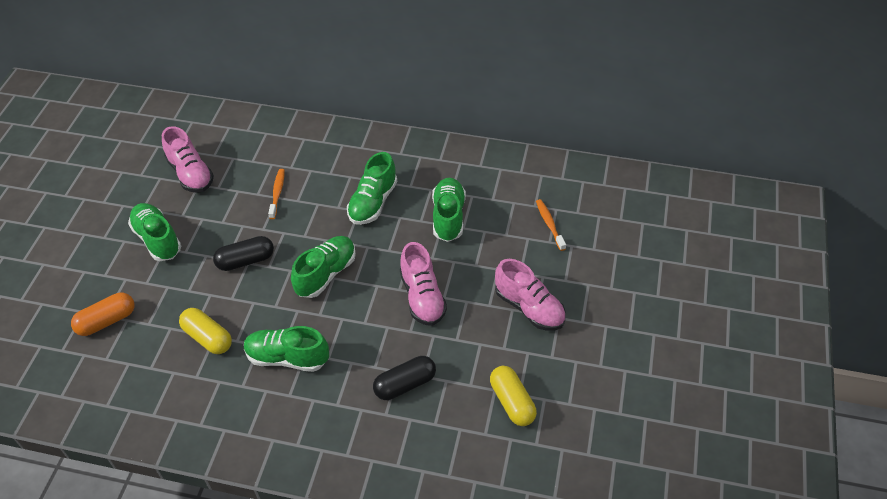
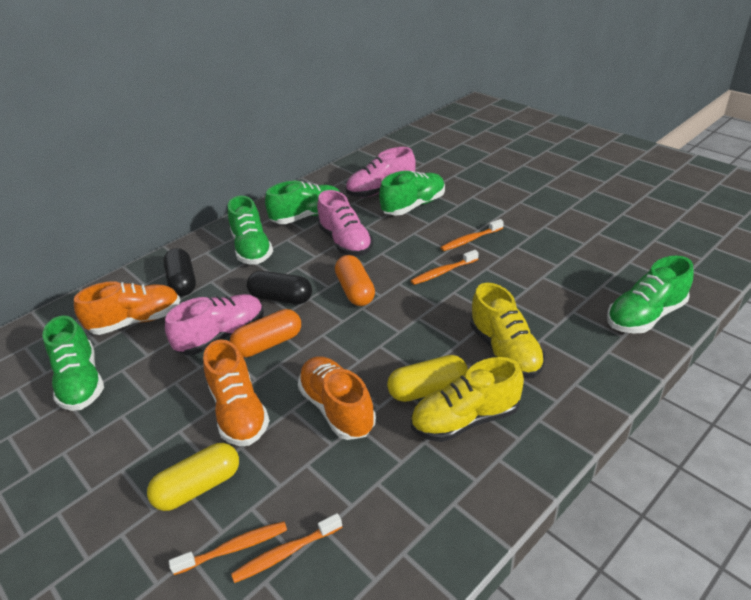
orange capsule: [71,292,134,336] = 1 -> [230,309,301,358] [335,255,375,306] = 2
orange shoe: none = 0 -> [74,281,180,335] [203,340,270,446] [298,357,376,440] = 3
orange toothbrush: [268,169,285,219] [536,199,566,251] = 2 -> [169,521,287,575] [231,513,342,583] [411,250,479,285] [441,219,504,251] = 4
yellow shoe: none = 0 -> [411,357,524,442] [470,283,545,378] = 2

